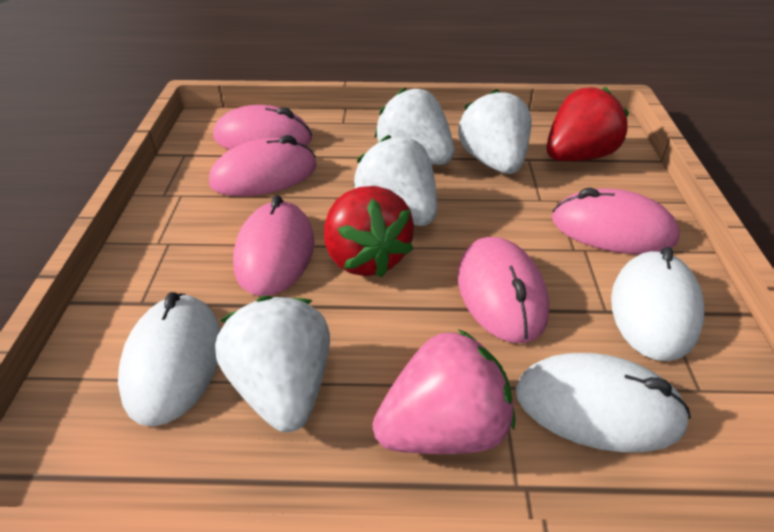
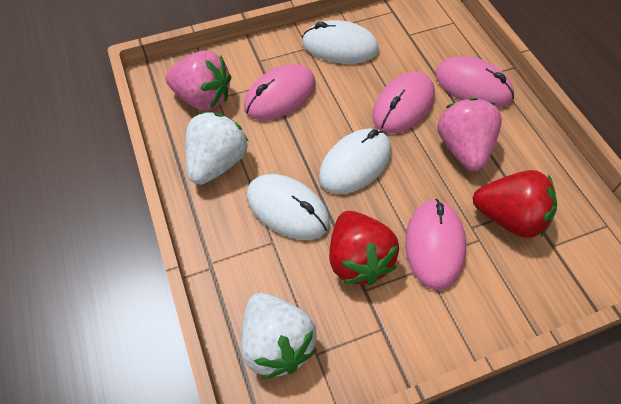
pink mouse: [209,135,317,196] [213,105,312,150] [233,195,314,296] [458,237,549,343] [552,188,680,254] = 5 -> [244,64,316,120] [373,72,435,133] [405,199,466,290] [435,56,514,108] = 4
pink strawberry: [373,329,515,454] = 1 -> [165,51,231,110] [437,98,502,171] = 2
white strawberry: [215,296,330,432] [353,135,437,226] [374,87,454,165] [458,89,532,174] = 4 -> [185,112,249,185] [241,293,317,379] = 2

